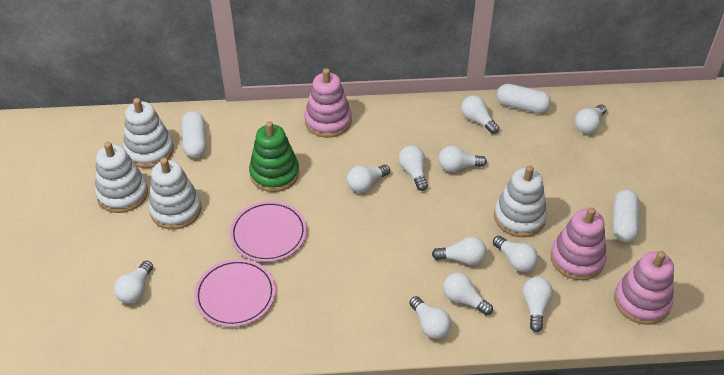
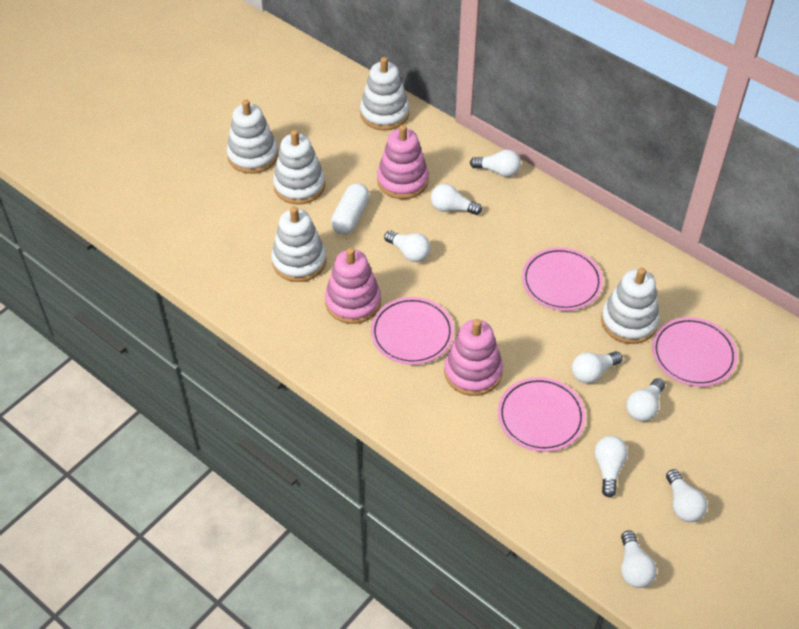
green stacking toy: [249,121,299,192] = 1 -> none = 0
pink plate: [194,259,276,327] [230,201,307,262] = 2 -> [371,297,454,365] [498,377,586,452] [522,247,603,311] [652,317,738,387] = 4
white capsule: [182,111,206,158] [497,84,551,113] [613,189,639,242] = 3 -> [331,183,370,234] = 1
white light bulb: [114,261,153,304] [347,165,390,193] [399,145,428,191] [409,296,451,339] [432,237,486,265] [438,146,487,172] [443,273,493,315] [461,95,499,134] [493,236,538,272] [523,277,553,332] [575,104,607,134] = 11 -> [384,231,431,262] [431,184,482,215] [470,150,521,177] [572,351,622,384] [595,436,628,497] [621,530,657,588] [626,378,665,422] [666,469,707,522] = 8
white stacking toy: [95,142,148,213] [123,98,174,168] [148,158,202,230] [494,165,547,237] = 4 -> [227,99,278,174] [271,206,326,282] [273,130,325,205] [360,57,409,130] [601,268,659,344] = 5

